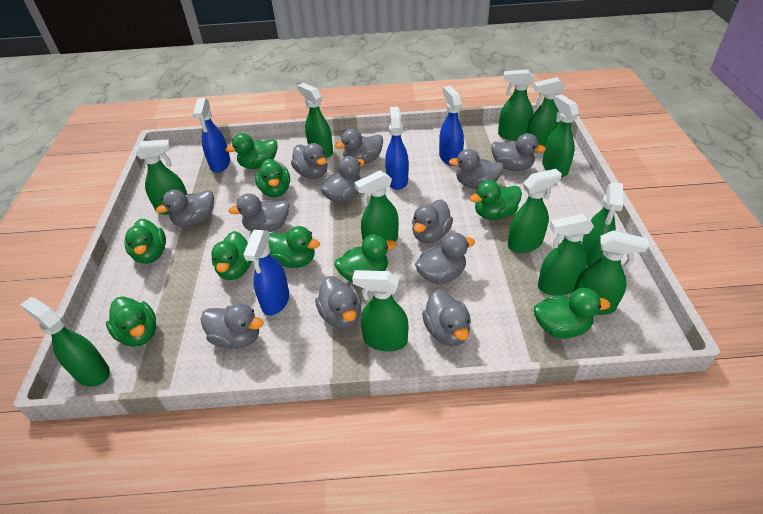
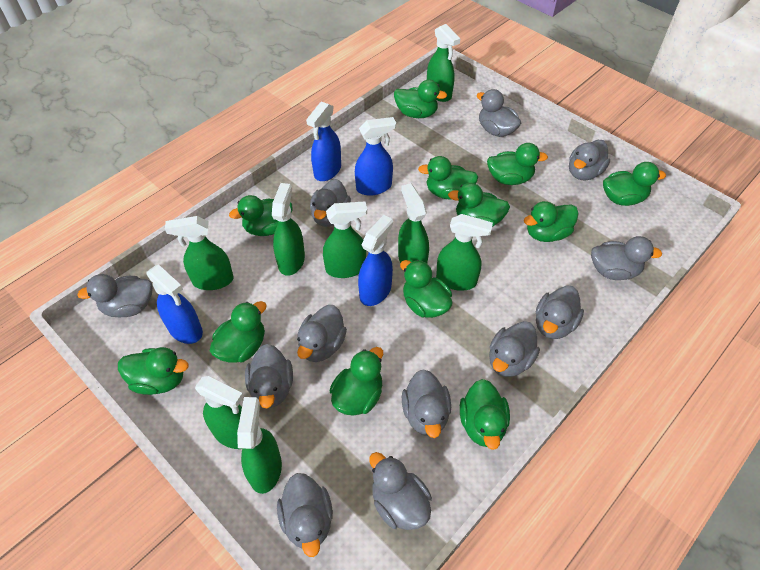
green duck: [106,297,156,347] [124,219,166,264] [211,231,252,280] [225,133,277,169] [255,159,290,198] [268,226,320,268] [334,234,397,282] [470,180,522,220] [534,288,610,339] = 9 -> [118,347,189,395] [210,301,267,363] [229,195,293,236] [330,347,383,416] [394,79,447,118] [400,260,452,318] [418,156,478,200] [448,183,510,227] [460,379,510,450] [487,143,548,185] [524,201,579,242] [603,162,666,206] = 12
green spray bottle: [20,297,110,387] [135,139,187,215] [297,83,333,158] [352,270,408,351] [354,170,399,242] [498,70,534,140] [507,169,562,253] [527,77,565,147] [538,214,594,296] [542,94,579,177] [573,230,649,315] [581,182,623,266] = 12 -> [165,216,234,290] [195,376,244,449] [237,397,282,494] [272,183,305,276] [323,201,367,278] [398,183,429,263] [427,24,461,102] [436,214,493,291] = 8

